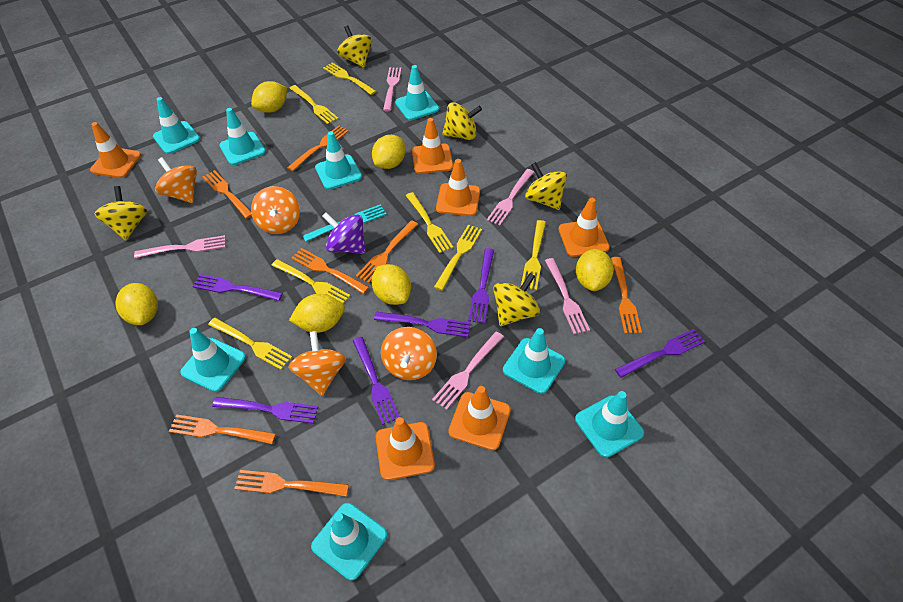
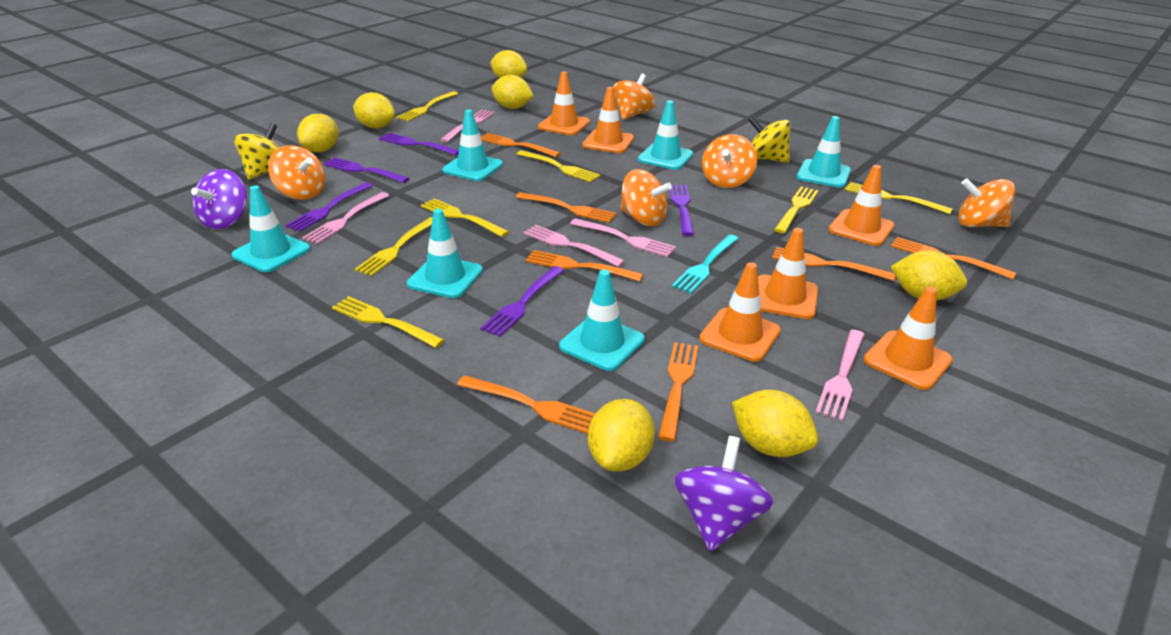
orange spinning top: [155,157,197,203] [251,186,300,234] [289,331,346,396] [381,327,437,380] = 4 -> [268,145,325,200] [613,74,655,120] [620,169,672,226] [702,134,757,188] [958,178,1015,227] = 5
purple fork: [192,274,283,301] [212,397,318,424] [353,337,400,425] [374,312,471,337] [468,248,494,323] [615,329,705,378] = 6 -> [285,182,373,232] [323,157,409,183] [379,133,459,155] [480,266,564,337] [670,185,694,236] = 5
purple spinning top: [322,212,366,254] = 1 -> [191,169,247,229] [674,436,774,551] = 2
turquoise traffic cone: [153,97,200,154] [180,328,246,392] [220,108,266,165] [311,503,387,580] [315,131,362,190] [395,65,439,120] [503,328,565,394] [575,391,644,458] = 8 -> [231,185,310,272] [407,209,483,298] [442,109,503,181] [559,270,645,371] [638,100,693,170] [797,116,851,188] = 6
yellow lemon: [115,283,158,325] [251,81,287,113] [289,294,345,333] [372,135,406,169] [372,264,411,305] [576,249,614,291] = 6 -> [297,114,339,152] [353,92,395,128] [490,50,527,78] [491,75,533,109] [588,399,655,471] [732,390,818,457] [891,250,967,301] = 7
yellow spinning top: [95,186,147,241] [337,25,372,68] [442,102,482,140] [493,273,540,326] [525,162,567,210] = 5 -> [234,123,280,180] [748,116,791,163] = 2

